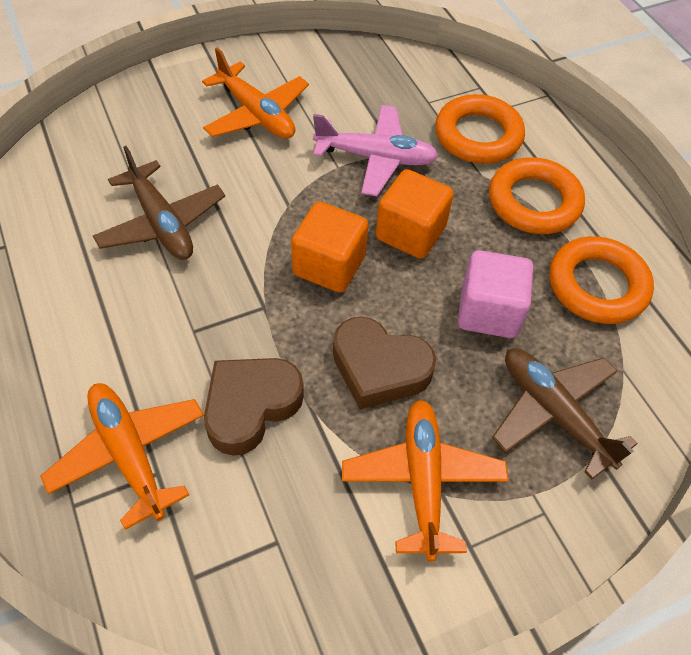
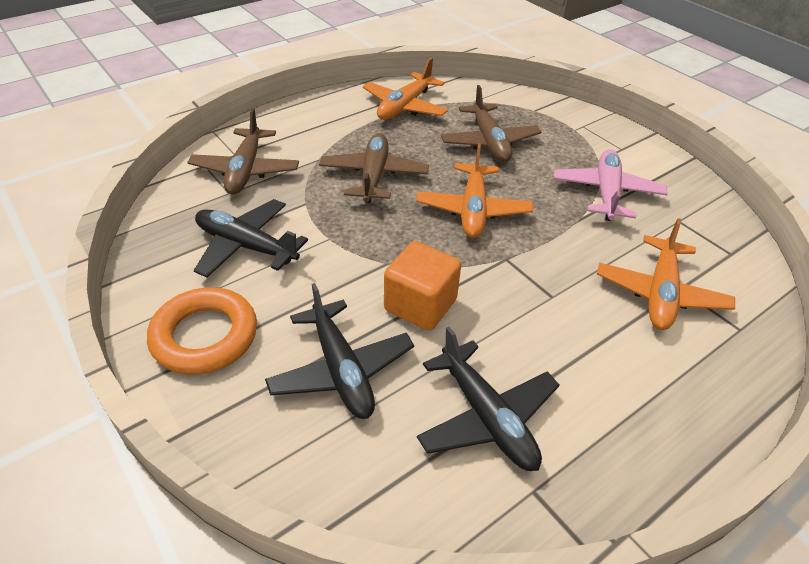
black plane: none = 0 -> [194,199,308,277] [265,283,414,419] [417,327,560,471] = 3
brown heart: [204,358,304,456] [333,317,436,409] = 2 -> none = 0
brown plane: [93,146,225,260] [492,348,638,480] = 2 -> [187,108,299,195] [319,133,429,203] [441,85,541,162] = 3
orange cube: [291,202,369,292] [376,169,454,259] = 2 -> [384,241,461,331] = 1
orange ring: [435,94,525,164] [489,157,585,234] [549,236,654,324] = 3 -> [147,287,257,375] = 1
pink cube: [458,250,533,338] = 1 -> none = 0

